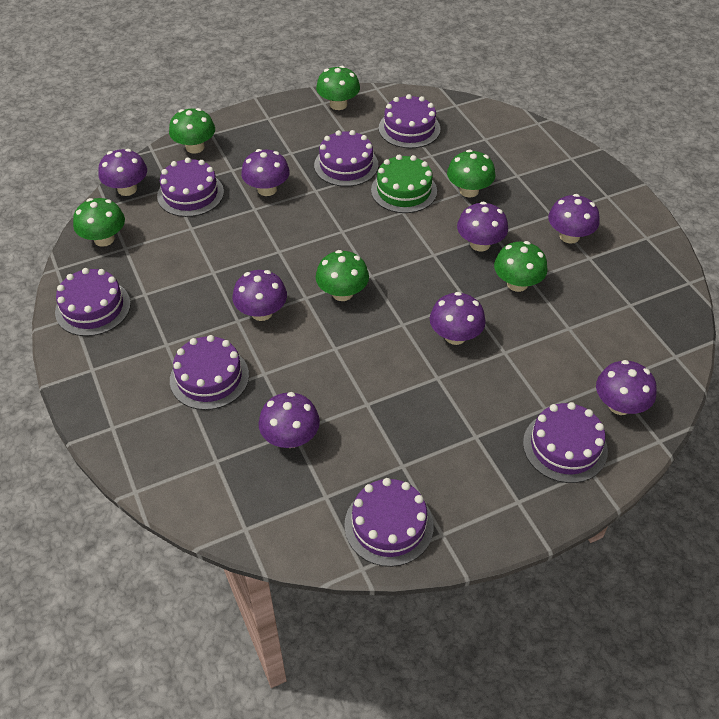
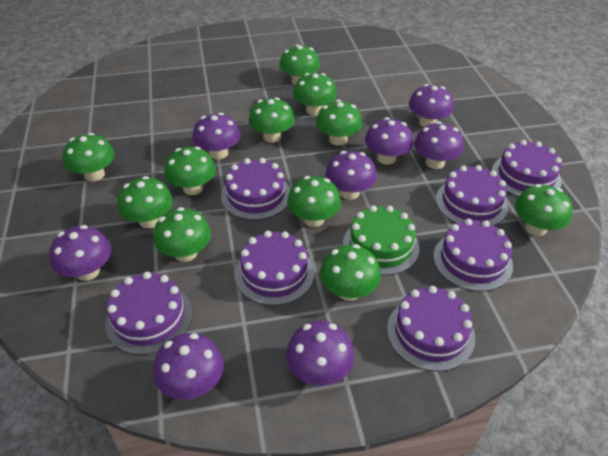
green mushroom: [73,198,125,247] [169,108,215,154] [316,66,360,110] [316,250,369,301] [447,150,496,198] [494,241,548,292] = 6 -> [63,133,115,181] [118,176,173,228] [153,207,211,262] [164,147,216,195] [249,97,295,143] [279,44,320,85] [287,176,341,227] [293,73,337,116] [316,99,362,145] [320,244,381,301] [515,184,572,236] = 11

